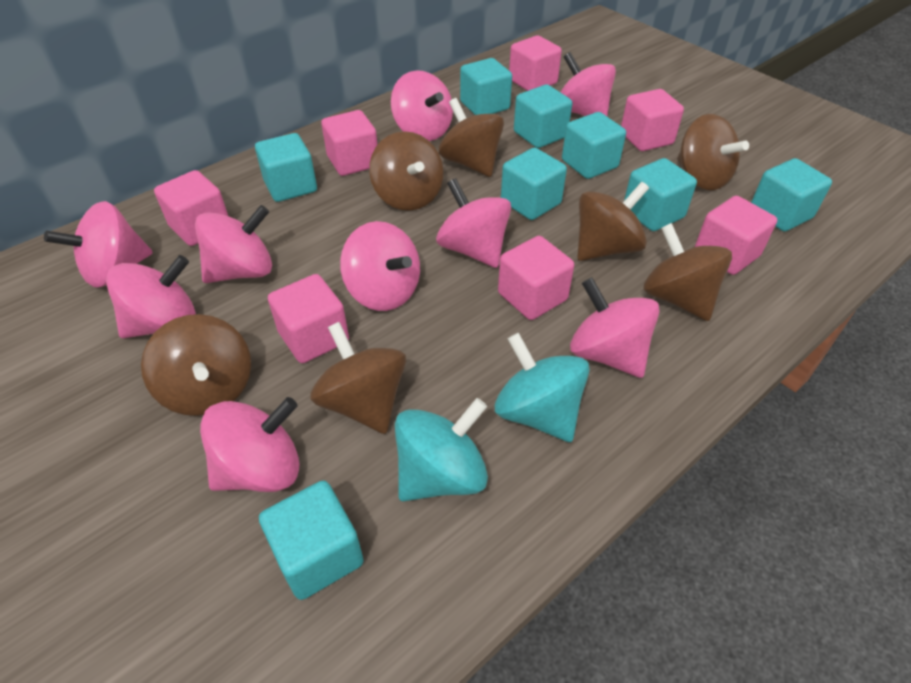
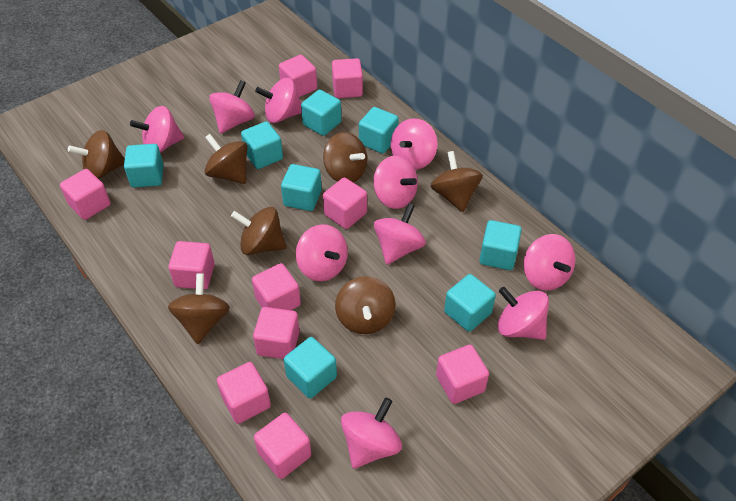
pink cube: [154,170,228,246] [268,274,349,363] [321,110,378,176] [498,236,574,320] [509,35,562,91] [621,89,684,151] [695,196,777,275] = 7 -> [60,169,111,220] [168,241,215,289] [217,362,271,424] [252,263,301,310] [253,307,300,359] [254,413,311,479] [279,55,317,97] [323,177,367,229] [332,58,363,98] [436,345,489,404] = 10
pink spinning top: [44,201,153,288] [106,255,196,338] [195,205,272,283] [200,397,300,492] [340,221,420,311] [391,70,453,141] [436,178,511,268] [560,52,616,116] [570,277,660,378] = 9 -> [130,106,184,153] [209,80,255,134] [255,78,302,123] [296,224,348,281] [341,397,402,469] [373,156,418,209] [374,203,426,265] [391,118,438,170] [498,287,549,340] [523,234,576,291] = 10
turquoise spinning top: [395,398,488,501] [495,333,590,442] = 2 -> none = 0

